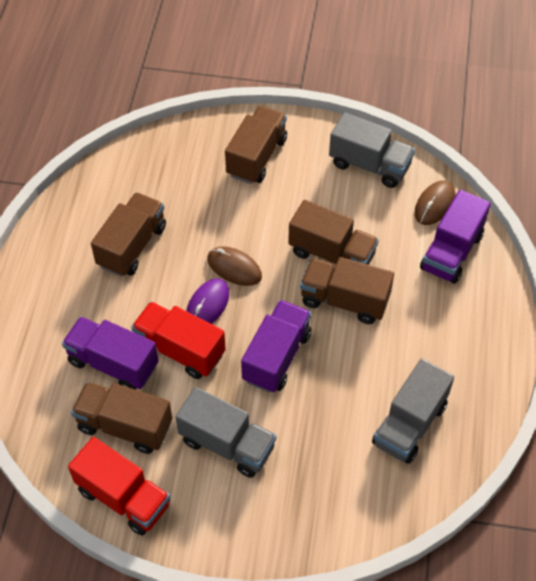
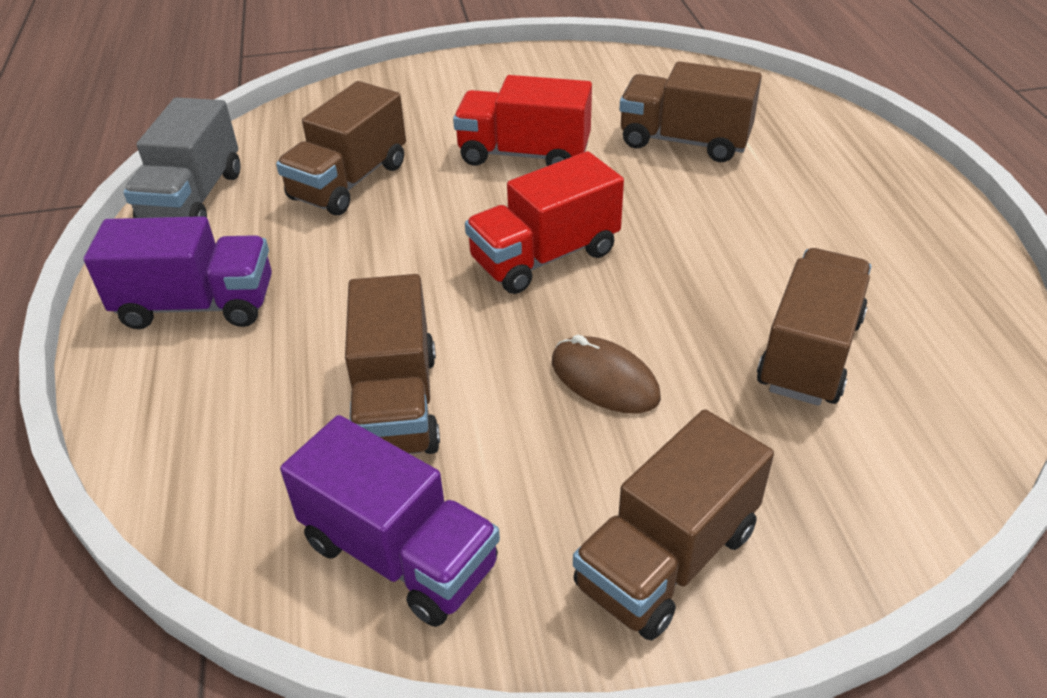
brown mouse: [207,246,262,286] [414,180,455,225] = 2 -> [552,335,661,414] = 1
grey truck: [176,387,276,478] [329,112,415,188] [372,358,454,464] = 3 -> [123,97,240,218] = 1
purple mouse: [186,279,230,324] = 1 -> none = 0
purple truck: [62,317,159,390] [241,300,312,393] [420,190,491,284] = 3 -> [84,216,272,329] [280,415,500,627] = 2

